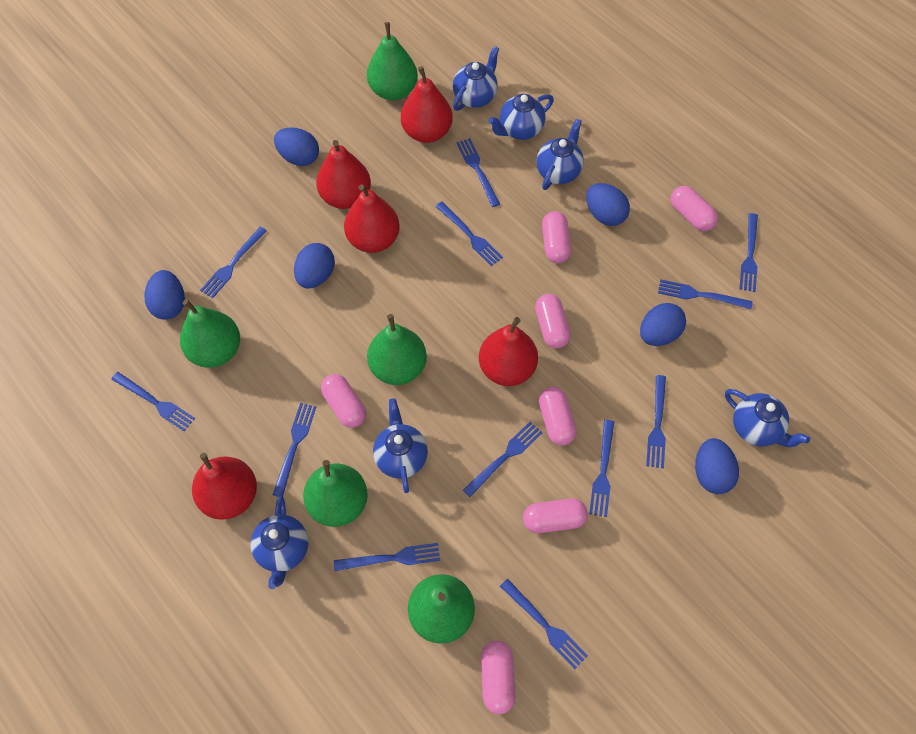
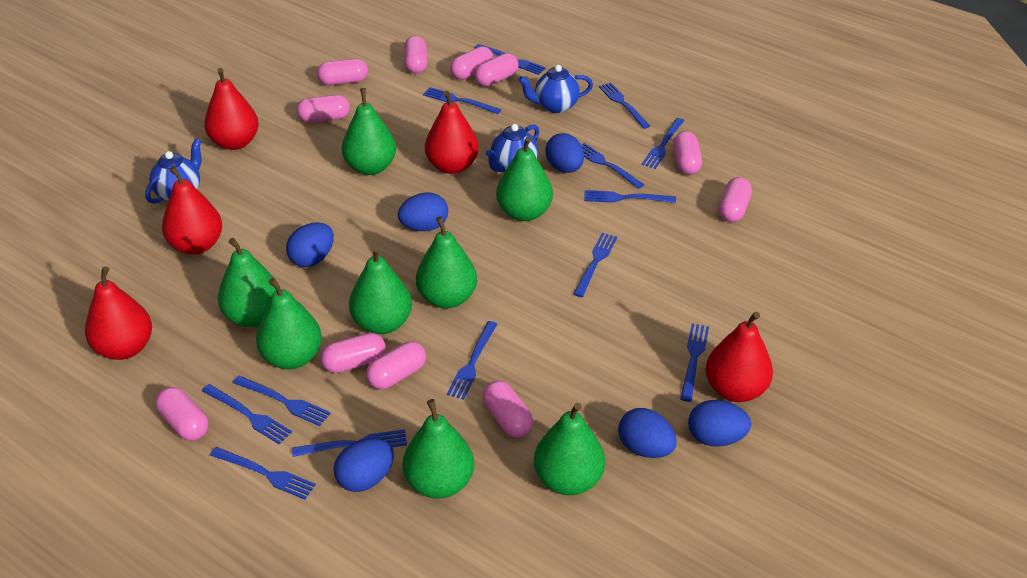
blue fork: [111,372,195,431] [200,226,267,298] [273,403,316,497] [334,543,440,571] [435,201,503,266] [456,138,500,207] [463,421,543,497] [500,579,588,669] [589,420,614,517] [646,375,666,469] [658,280,753,309] [740,213,758,292] = 12 -> [202,384,292,444] [210,447,316,499] [233,375,331,426] [292,429,407,457] [423,87,501,114] [447,321,498,400] [475,44,546,75] [573,233,617,297] [581,143,644,189] [584,190,676,203] [599,83,650,129] [642,118,684,169] [680,323,709,402] = 13
blue teapot: [250,497,309,589] [373,398,428,493] [453,46,499,111] [489,94,554,140] [536,118,584,190] [725,389,810,447] = 6 -> [145,138,201,204] [486,124,539,172] [519,65,593,113] = 3
green pear: [180,299,240,368] [303,460,368,527] [367,22,418,100] [367,314,427,385] [408,574,475,644] = 5 -> [218,238,279,327] [256,278,322,369] [342,88,396,175] [349,246,412,334] [403,399,474,499] [416,216,477,308] [496,137,553,221] [534,403,605,495] = 8
pink capsule: [321,374,366,428] [481,641,515,714] [523,498,588,533] [535,294,571,348] [539,387,577,446] [542,211,571,263] [671,186,718,231] = 7 -> [155,387,208,441] [297,95,350,123] [317,58,368,85] [320,333,386,373] [366,341,426,390] [404,36,427,74] [450,46,494,80] [474,53,519,86] [483,381,533,438] [673,131,702,175] [718,177,752,222] = 11

